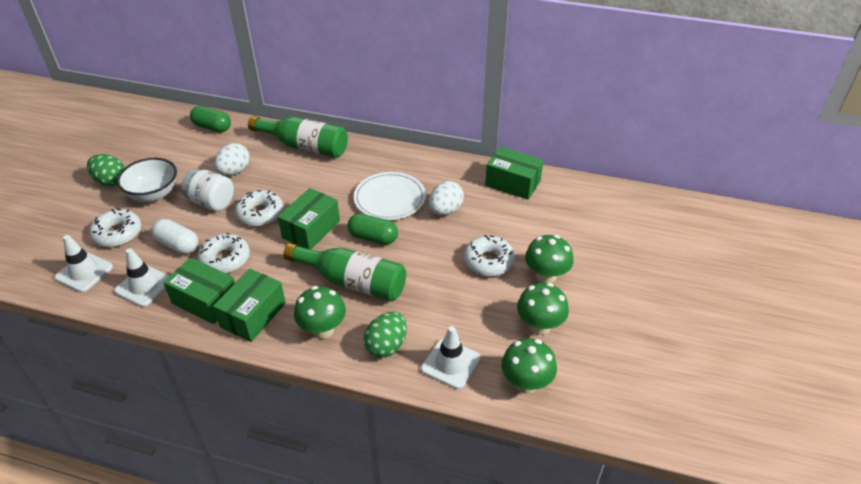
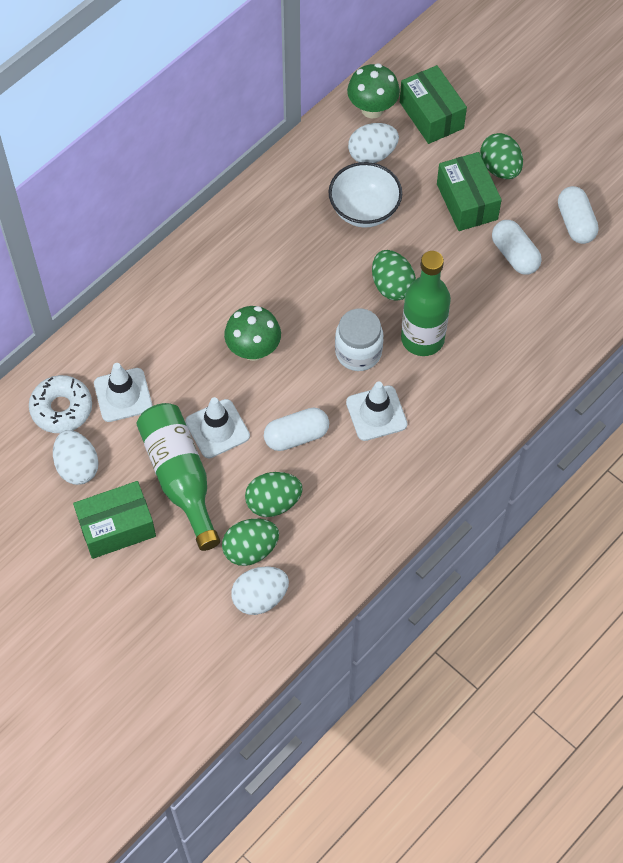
green box: [163,258,235,324] [213,269,286,342] [278,188,340,250] [485,147,543,200] = 4 -> [73,481,156,559] [400,65,467,144] [437,152,502,231] = 3
green capsule: [190,106,231,132] [347,213,398,245] = 2 -> none = 0
green egg: [87,154,125,186] [363,312,407,358] = 2 -> [222,519,279,566] [245,472,303,517] [372,250,416,301] [480,133,523,179] = 4
green mushroom: [294,286,346,339] [501,338,557,394] [517,283,569,335] [525,235,574,283] = 4 -> [224,306,281,361] [347,63,400,119] = 2
white capsule: [152,219,198,254] = 1 -> [264,408,329,451] [492,220,542,275] [558,186,599,244] = 3
white donut: [89,209,141,247] [197,233,250,273] [235,190,283,227] [464,235,515,276] = 4 -> [29,375,92,433] = 1
white egg: [214,143,250,176] [429,181,464,215] = 2 -> [53,430,99,485] [231,566,289,615] [348,123,399,163] = 3
white plate: [354,172,426,220] = 1 -> none = 0

